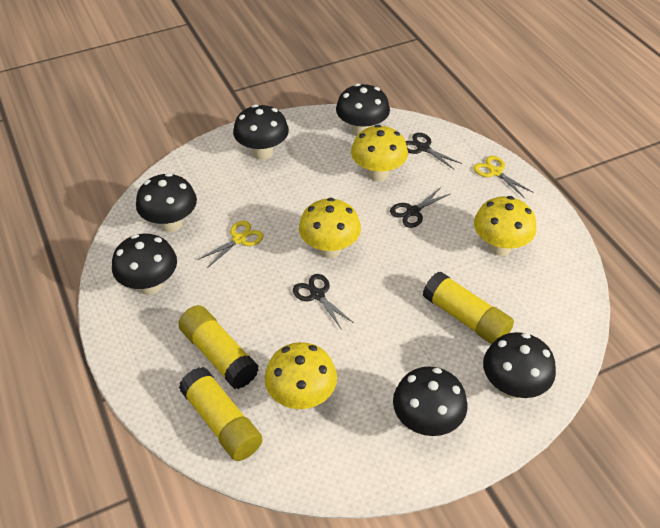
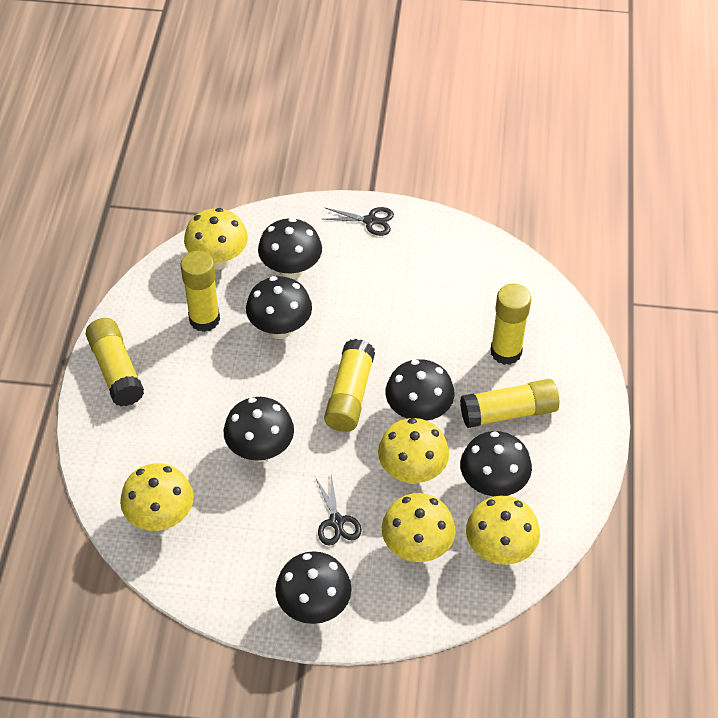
black scissors: [293,274,354,330] [390,187,450,228] [405,133,462,169] = 3 -> [315,475,362,546] [324,207,394,236] = 2
yellow glue stick: [178,305,259,389] [179,367,263,461] [423,271,514,344] = 3 -> [86,318,144,406] [180,250,220,332] [324,339,375,432] [460,379,559,428] [490,283,531,365] = 5
yellow mushroom: [264,342,337,409] [299,198,361,258] [351,125,408,182] [474,196,536,256] = 4 -> [120,463,194,531] [184,208,248,270] [378,418,449,484] [382,493,456,562] [466,496,540,565] = 5
yellow scissors: [198,221,264,268] [474,156,534,198] = 2 -> none = 0

